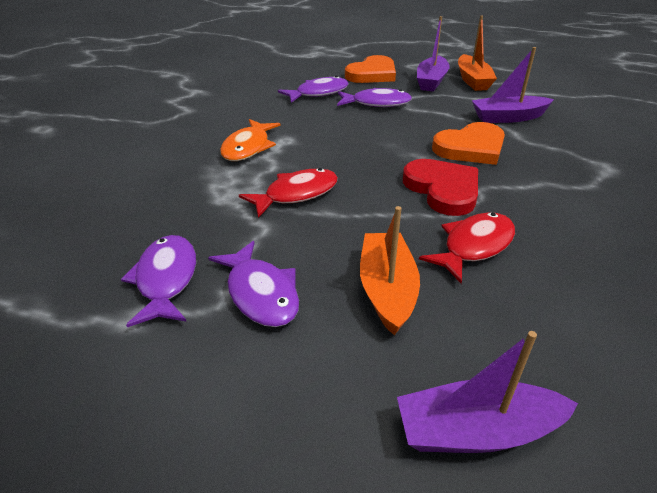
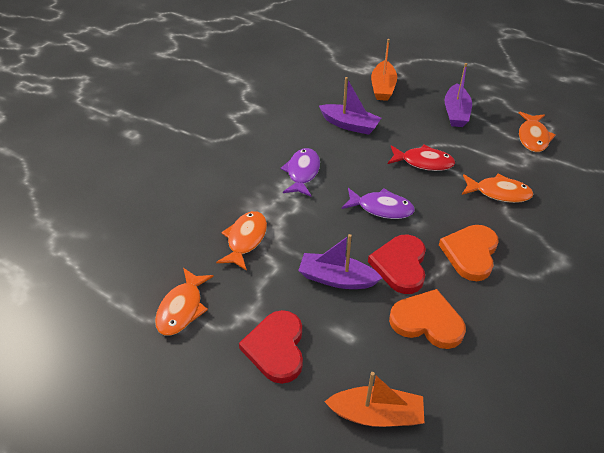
orange fish: [220,119,280,161] = 1 -> [155,268,214,336] [216,211,267,271] [462,174,533,203] [519,112,556,152] = 4
purple fish: [121,235,196,327] [208,241,299,327] [278,76,349,103] [337,88,412,107] = 4 -> [280,148,320,196] [342,188,415,219] = 2
red fish: [239,168,338,218] [419,212,515,284] = 2 -> [388,145,455,171] = 1
red heart: [403,159,478,216] = 1 -> [239,310,303,384] [368,235,426,294] = 2

